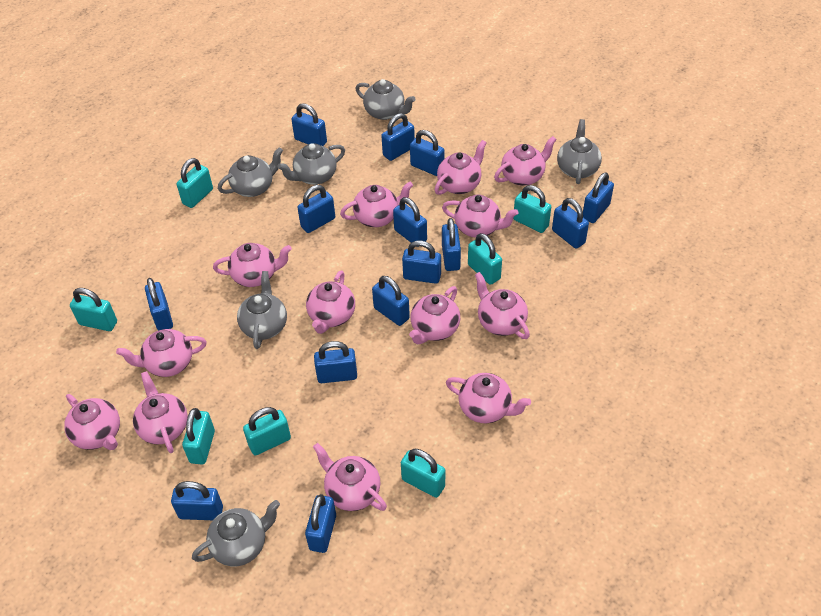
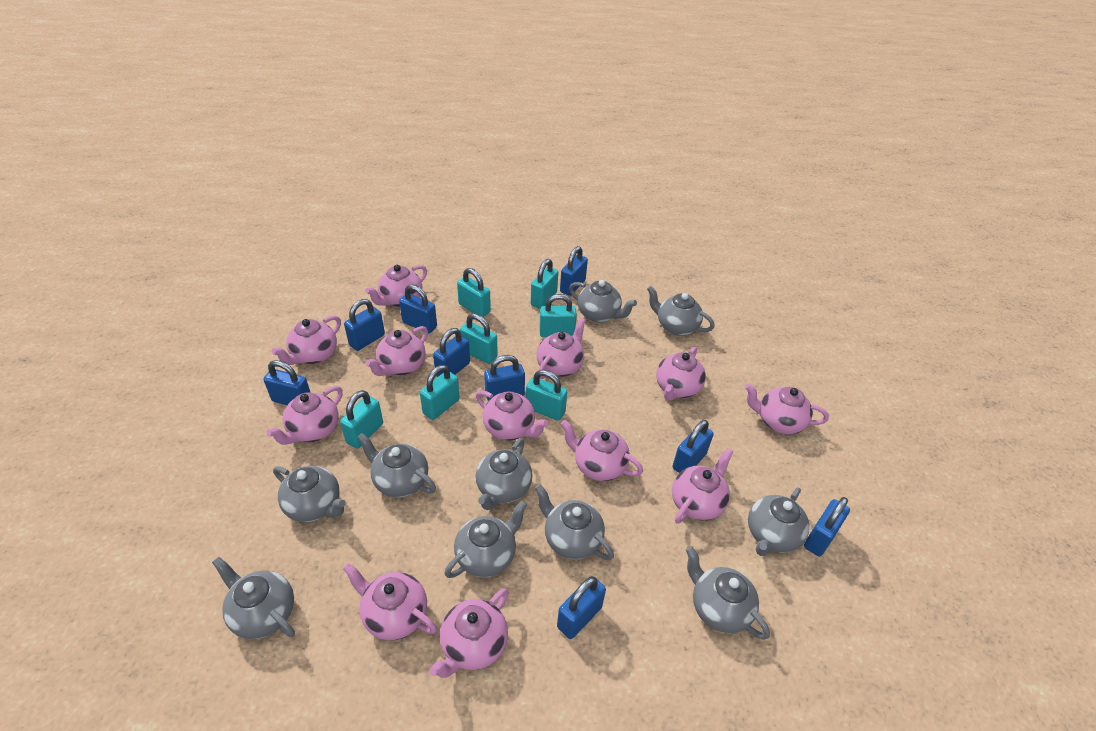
blue padlock: [145,278,173,331] [171,481,223,520] [291,103,327,146] [297,185,335,233] [305,494,336,553] [314,341,357,383] [372,276,410,326] [381,113,415,161] [393,197,427,247] [402,240,441,284] [410,130,444,176] [442,218,461,271] [552,198,589,249] [583,172,614,223] = 14 -> [264,360,311,405] [344,299,385,351] [399,284,437,333] [433,328,470,377] [484,355,525,401] [557,576,606,639] [560,246,588,296] [673,420,714,473] [804,497,850,557] = 9
grey teapot: [192,500,280,566] [218,147,283,197] [237,271,287,349] [277,143,345,185] [355,79,415,120] [557,119,602,184] = 6 -> [212,557,295,639] [273,466,346,522] [357,433,436,497] [444,500,527,578] [476,438,532,510] [535,484,614,560] [569,280,637,322] [647,286,715,336] [686,546,770,640] [748,488,809,556] = 10
pink teapot: [64,394,120,450] [116,329,207,377] [133,371,188,453] [213,243,292,287] [306,271,355,334] [313,443,387,511] [340,182,413,227] [409,286,460,344] [435,140,487,195] [442,195,518,238] [446,373,531,423] [475,272,530,339] [494,136,557,186] = 13 -> [267,386,343,445] [272,316,341,365] [343,563,437,640] [365,265,427,307] [365,326,428,376] [429,588,509,678] [476,390,548,441] [536,317,586,379] [561,420,643,481] [656,346,706,401] [672,448,733,523] [745,384,829,434] = 12

